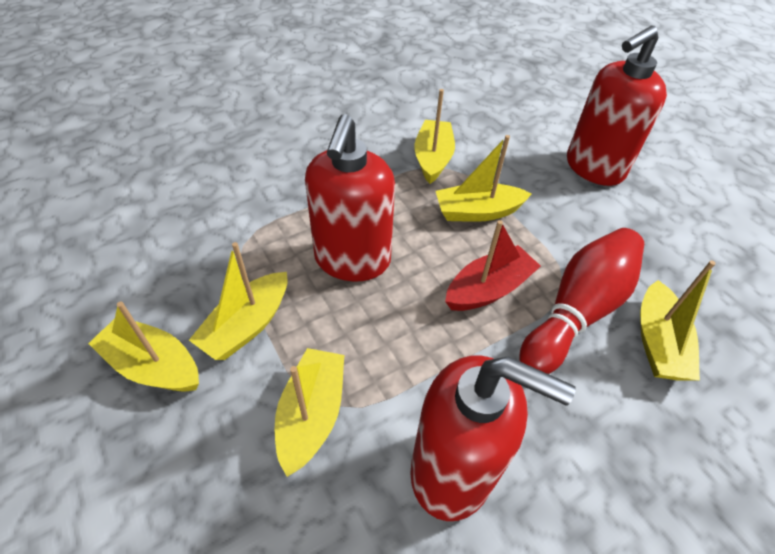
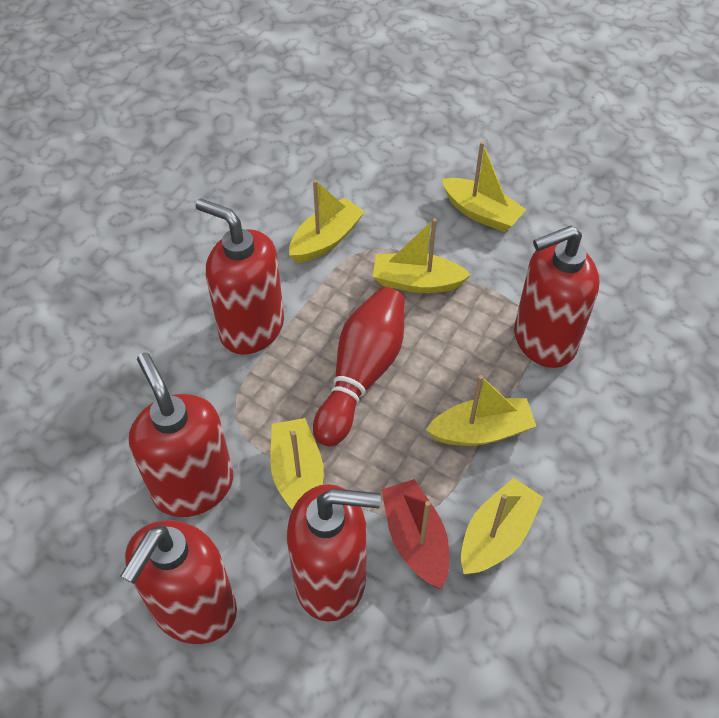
red soap dispenser: [305,114,395,282] [410,355,575,521] [567,26,667,186] = 3 -> [120,520,237,644] [129,352,233,517] [196,198,284,355] [287,484,381,622] [514,226,600,368] = 5

